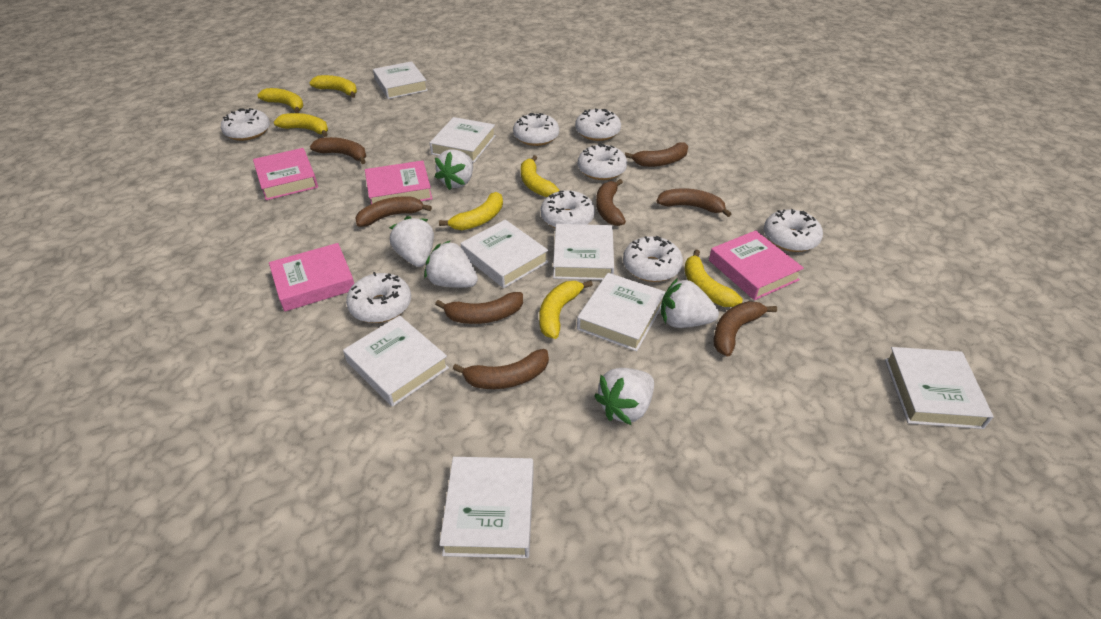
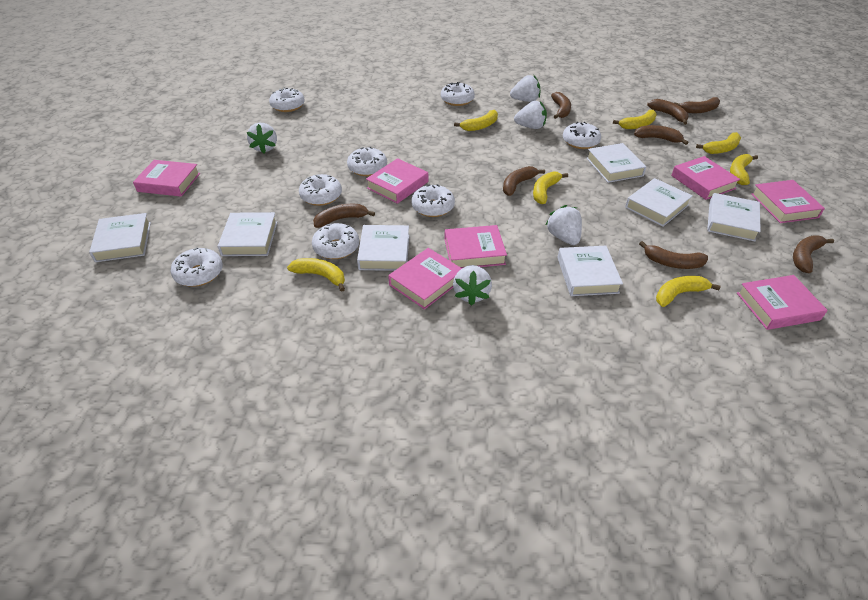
pink book: [253,148,318,200] [269,243,354,312] [365,160,432,204] [709,230,804,300] = 4 -> [133,160,200,197] [366,158,428,204] [388,248,462,309] [445,225,507,268] [671,156,740,200] [737,275,828,330] [751,180,825,223] = 7
white book: [343,315,449,407] [373,61,428,99] [429,117,496,163] [439,457,534,558] [461,220,548,288] [553,224,614,280] [577,273,665,351] [885,347,994,429] = 8 -> [89,213,151,262] [218,212,277,256] [357,225,409,271] [557,246,623,296] [586,143,646,183] [625,178,693,226] [707,193,761,241] = 7

